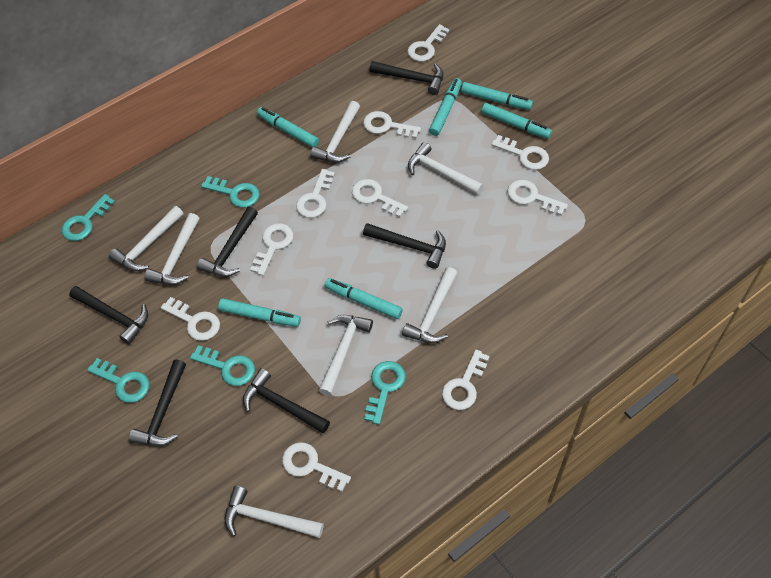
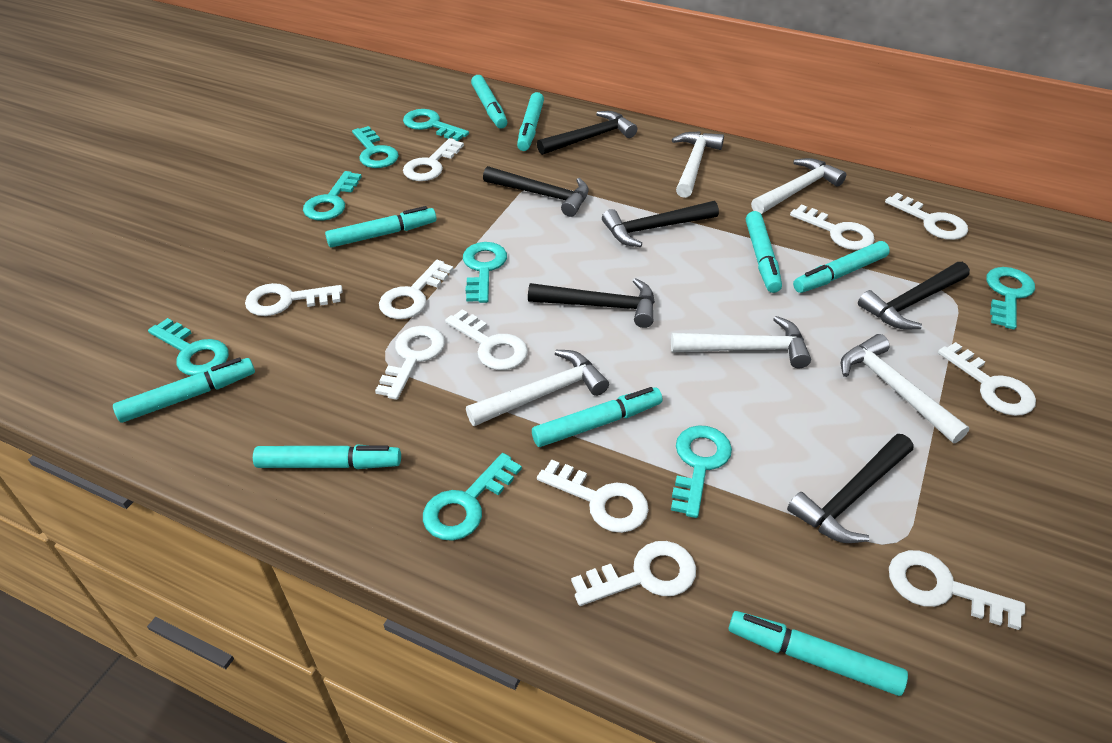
turquoise key: [62,194,115,241] [87,358,150,403] [190,345,255,386] [201,176,260,208] [364,361,406,425] = 5 -> [148,318,229,376] [303,171,362,221] [352,126,399,168] [403,109,469,141] [423,453,522,541] [463,242,507,303] [671,425,732,518] [986,267,1035,330] = 8
turquoise marker: [218,298,301,327] [257,107,319,148] [325,278,403,319] [429,78,462,136] [461,82,533,110] [481,103,552,139] = 6 -> [113,357,255,423] [253,444,401,469] [325,206,436,248] [471,75,507,129] [517,92,544,151] [532,387,662,447] [729,611,908,696] [746,211,782,293] [793,241,890,293] = 9
white hammer: [109,206,184,271] [144,213,200,285] [225,486,324,538] [310,101,360,163] [319,315,373,396] [402,267,457,343] [408,142,483,195] = 7 -> [466,350,609,426] [671,316,811,368] [672,131,724,198] [751,158,846,214] [841,334,970,443] = 5
white key: [161,297,220,341] [250,223,293,276] [282,442,351,492] [296,169,335,218] [352,179,408,217] [363,111,421,138] [407,24,449,61] [442,350,490,410] [491,135,549,170] [507,180,568,216] = 10 -> [245,283,343,316] [375,326,445,400] [379,260,454,319] [403,138,464,181] [445,309,528,370] [537,459,649,533] [571,541,696,606] [790,204,875,250] [885,193,968,240] [889,550,1025,630] [938,342,1036,416] = 11

